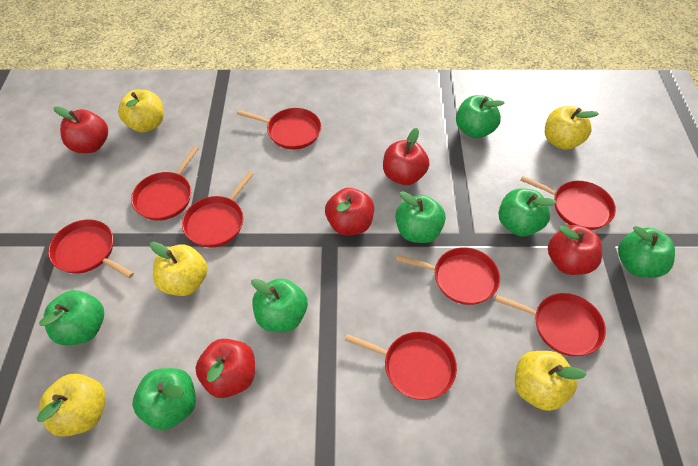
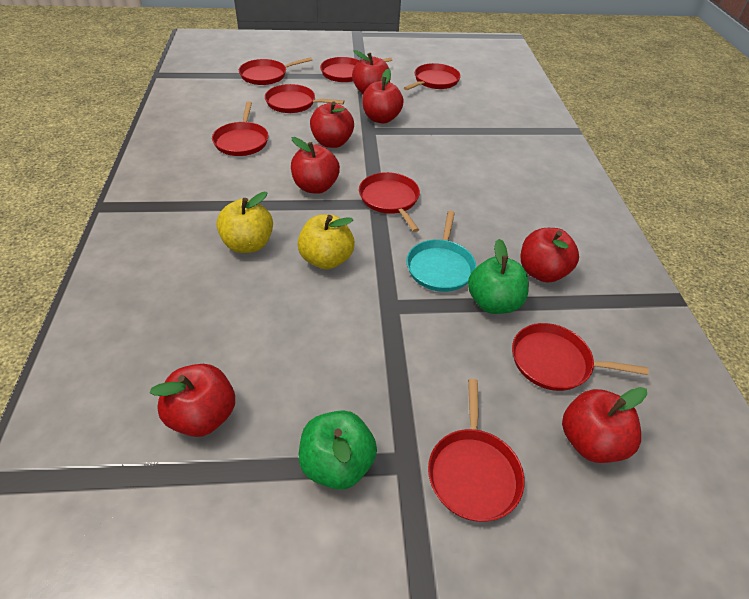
green apple: [39,290,104,345] [132,368,196,430] [251,278,308,332] [395,191,446,243] [456,95,505,139] [498,188,556,236] [618,226,675,278] = 7 -> [299,410,377,490] [468,239,529,314] = 2
red apple: [54,107,108,153] [195,339,255,398] [325,188,374,235] [383,128,430,185] [548,225,602,275] = 5 -> [150,364,235,437] [291,137,340,194] [310,101,354,148] [352,50,391,94] [362,69,404,123] [521,228,579,283] [562,387,647,463] = 7
turquoise pan: none = 0 -> [406,211,476,292] = 1
yellow apple: [37,374,106,437] [118,89,164,132] [150,242,208,296] [515,351,587,411] [545,106,599,150] = 5 -> [216,192,273,253] [297,214,355,270] = 2

